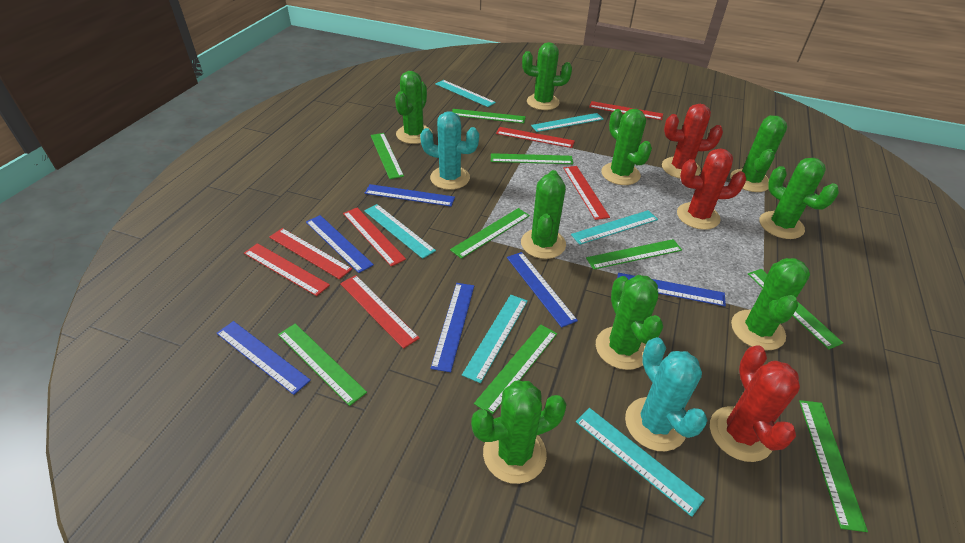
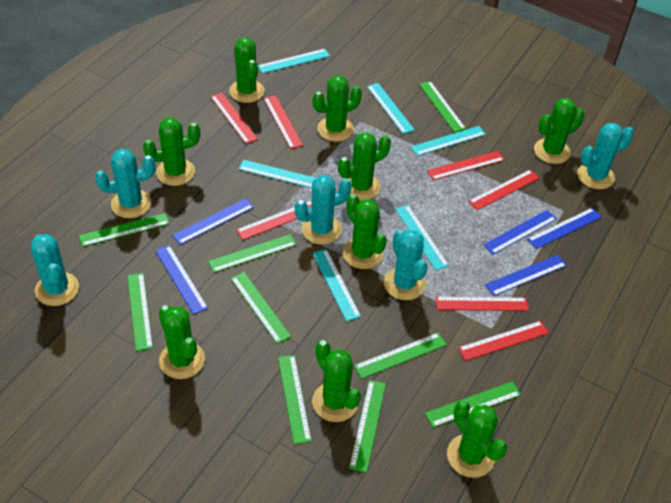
blue ruler: [217,321,311,395] [306,215,374,273] [365,184,455,207] [430,283,474,372] [507,252,578,328] [617,273,726,306] = 6 -> [155,245,208,315] [172,198,254,245] [483,210,557,255] [485,255,567,296] [527,208,601,249] = 5
red cactus: [662,104,723,179] [677,148,746,230] [710,345,800,462] = 3 -> none = 0
turquoise cactus: [420,111,479,190] [625,337,708,451] = 2 -> [31,234,79,306] [95,149,155,218] [295,175,352,245] [384,229,427,300] [577,123,634,189] = 5

